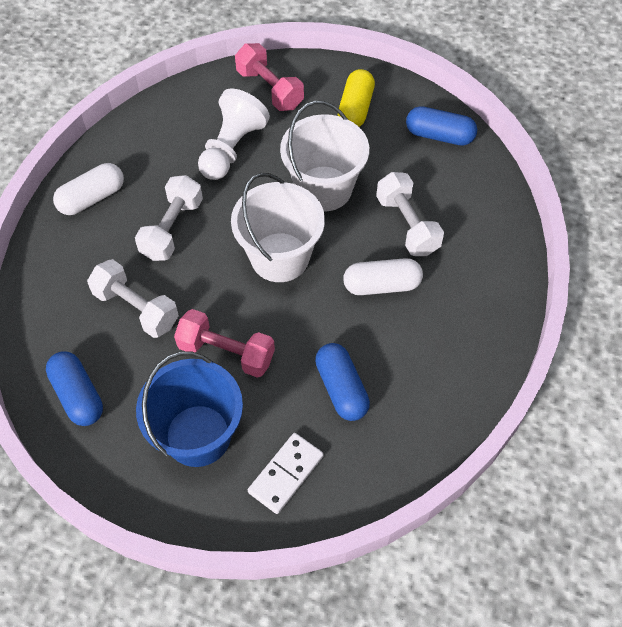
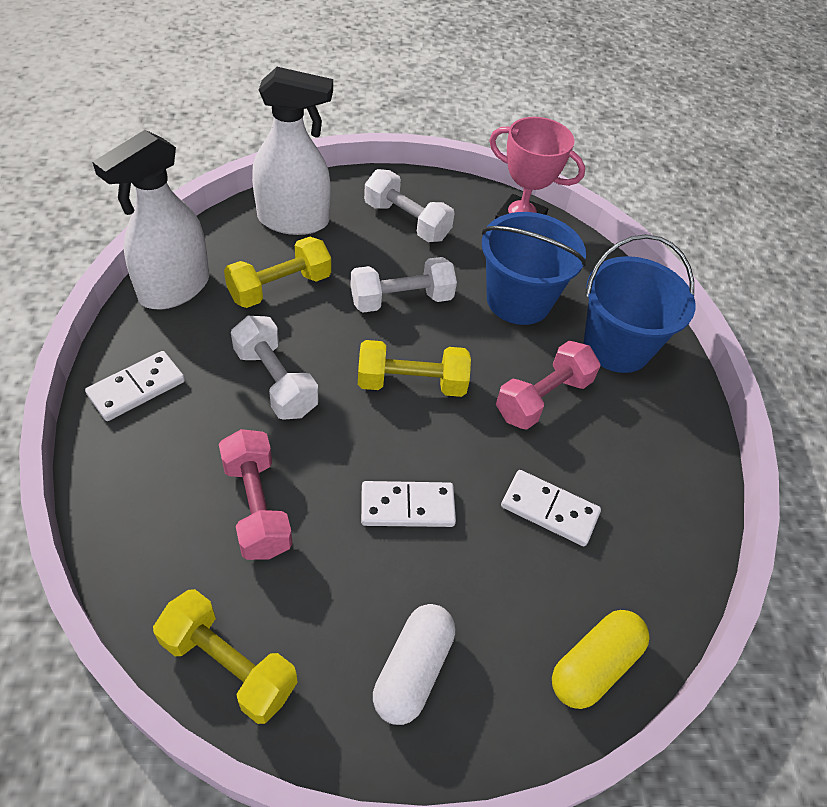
blue bucket: [136,351,243,467] = 1 -> [482,212,586,325] [584,234,695,373] = 2
blue capsule: [46,351,103,426] [315,343,370,421] [406,106,477,146] = 3 -> none = 0
pink trophy: none = 0 -> [489,117,585,219] = 1
white bucket: [231,173,325,282] [280,101,369,212] = 2 -> none = 0
white capsule: [53,163,124,215] [343,258,423,295] = 2 -> [373,604,455,725] = 1
white domino: [248,433,324,514] = 1 -> [85,351,185,421] [361,481,456,527] [501,470,601,546] = 3
white pawn: [198,89,270,180] = 1 -> none = 0
white spray bottle: none = 0 -> [93,130,209,309] [252,67,333,235] = 2
yellow dumbbell: none = 0 -> [153,589,298,724] [224,237,331,308] [358,340,471,397] = 3

